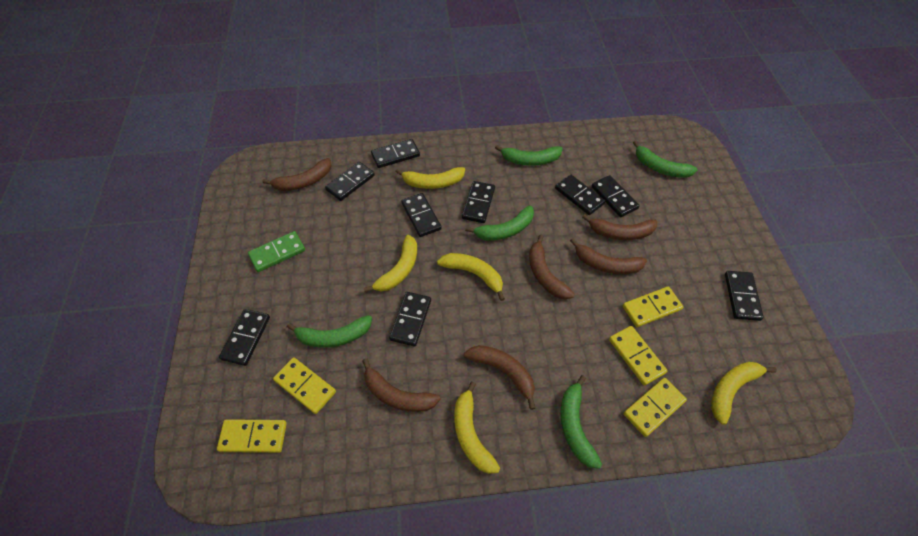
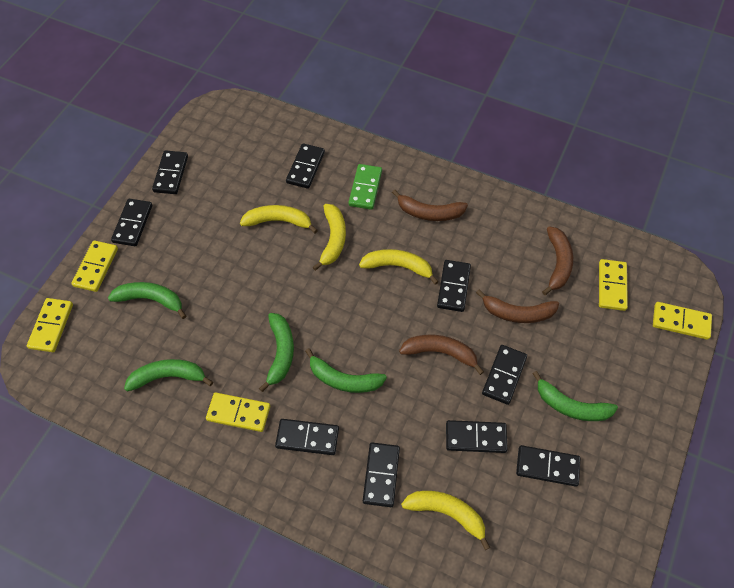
brown banana: [263,158,331,191] [362,358,441,412] [464,345,535,410] [529,234,575,300] [570,238,647,274] [582,214,657,240] = 6 -> [392,189,468,221] [399,335,484,375] [476,290,559,323] [542,226,573,295] = 4
yellow banana: [364,235,417,292] [395,167,465,189] [437,253,505,301] [454,381,500,474] [711,362,777,425] = 5 -> [240,205,318,233] [313,204,346,271] [359,249,439,285] [401,491,490,550] = 4

